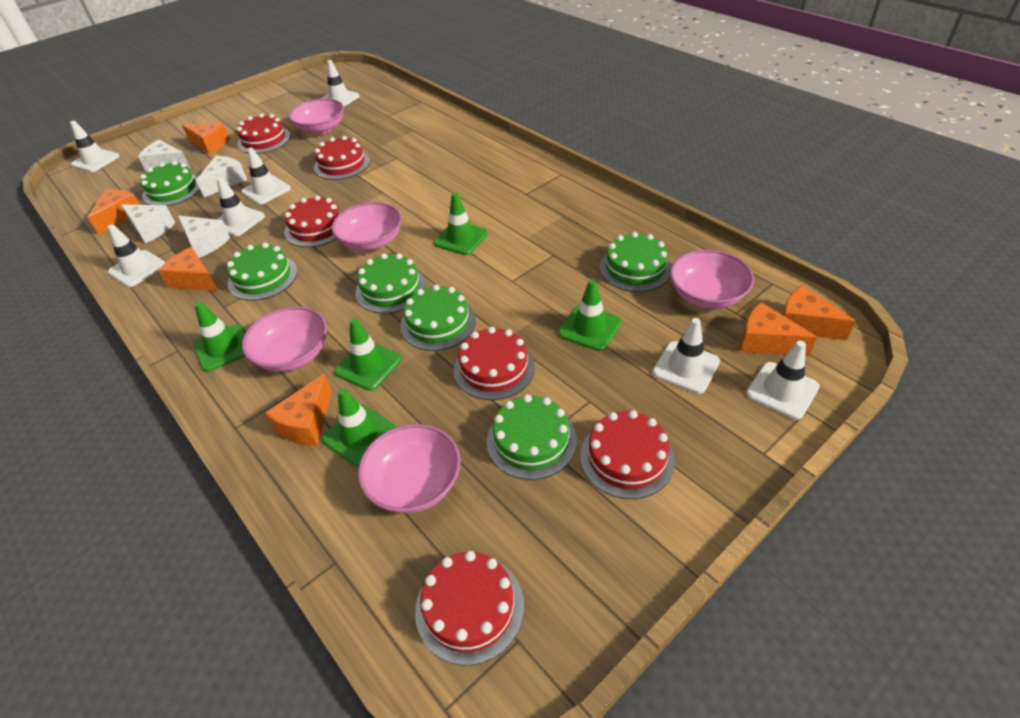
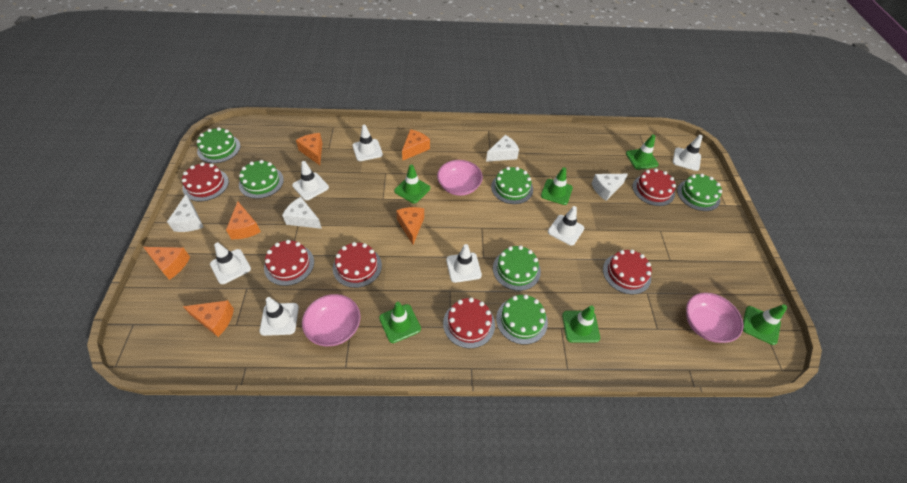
green traffic cone: [193,302,245,372] [322,388,396,466] [334,318,402,391] [434,192,488,255] [559,280,621,351] = 5 -> [379,302,421,343] [394,165,430,204] [541,167,573,205] [562,305,600,343] [626,134,659,170] [743,304,787,345] = 6
pink bowl: [242,307,327,372] [289,98,344,134] [332,202,402,251] [358,424,461,513] [670,250,754,309] = 5 -> [302,294,361,346] [437,160,483,196] [686,293,744,343] = 3

